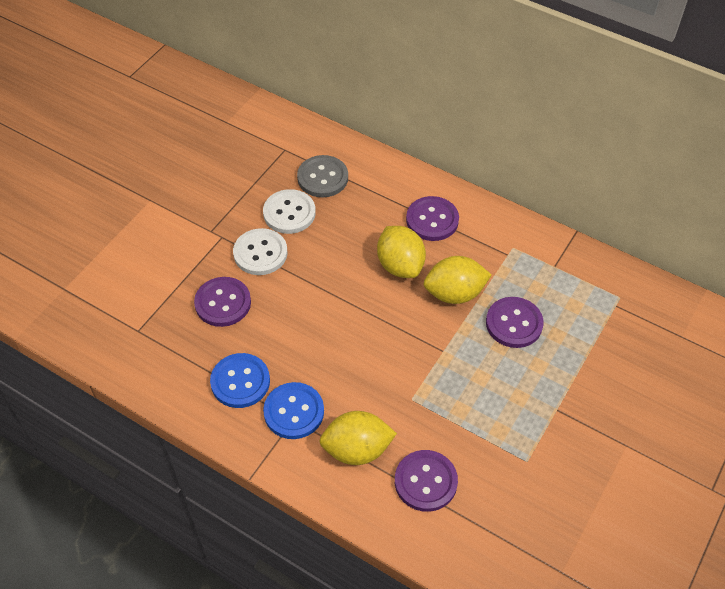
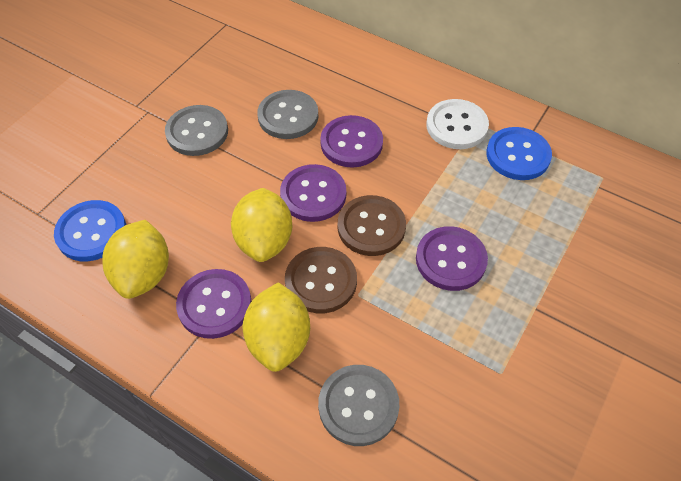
brown button: none = 0 -> [285,247,357,314] [338,195,406,256] = 2
grey button: [297,155,348,197] = 1 -> [165,105,228,156] [257,90,318,139] [318,365,399,446] = 3
white button: [233,228,287,275] [263,189,316,234] = 2 -> [426,99,489,149] = 1

